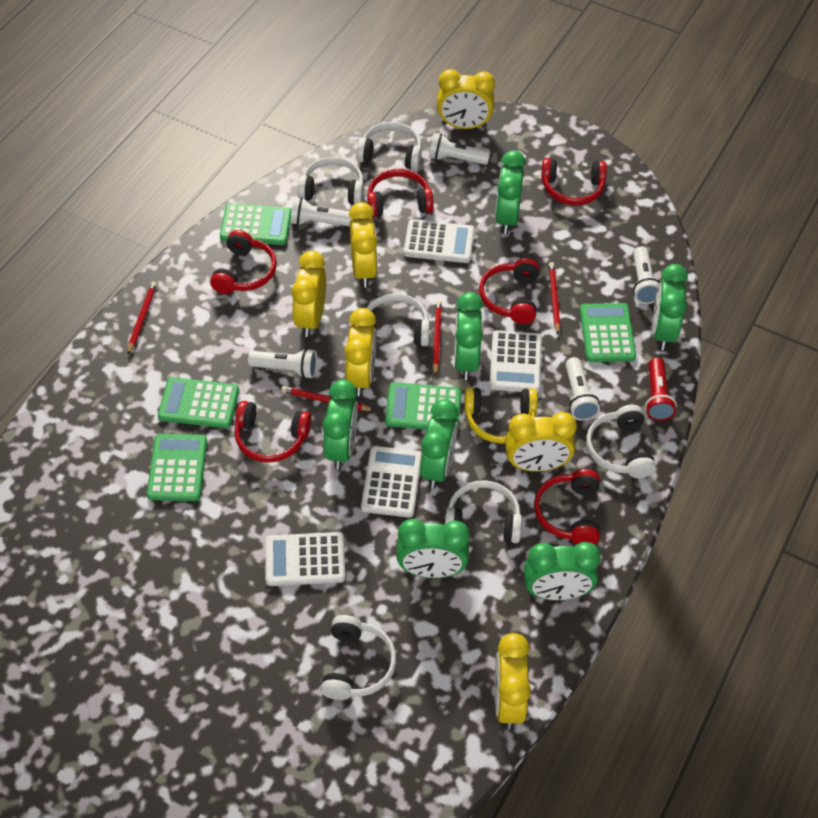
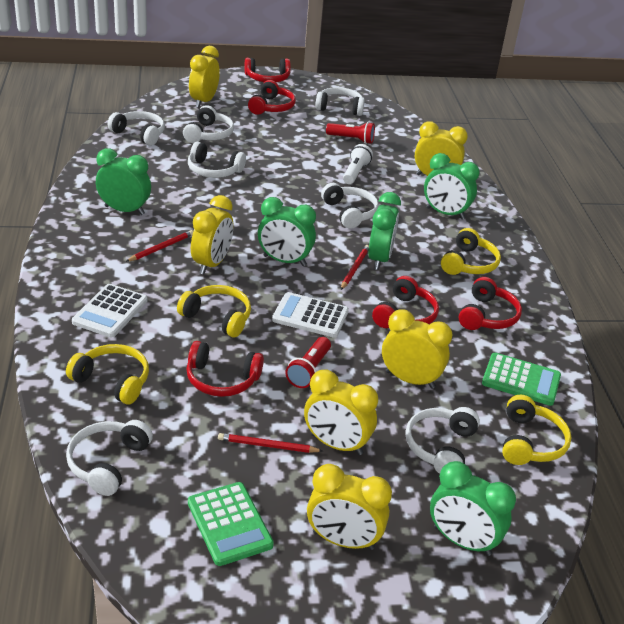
green calculator: [147,434,207,501] [158,377,239,428] [220,204,292,245] [385,382,462,430] [580,303,636,362] = 5 -> [188,482,274,566] [482,353,561,406] = 2
green clock: [323,379,358,469] [397,519,470,578] [420,399,458,489] [454,292,483,380] [495,150,526,234] [524,542,601,600] [652,264,688,350] = 7 -> [96,148,151,215] [258,197,316,266] [368,192,401,270] [424,153,480,220] [430,461,516,556] = 5
red flashlight: [645,358,677,421] = 1 -> [285,337,331,388] [326,122,375,144] = 2
red headphones: [210,230,277,294] [235,401,311,463] [367,169,434,217] [479,258,539,324] [534,469,600,544] [541,158,607,205] = 6 -> [186,341,264,397] [244,58,291,82] [248,80,296,115] [372,276,439,328] [459,277,522,330] = 5
red pencil: [128,282,157,354] [281,386,374,411] [433,301,442,376] [549,262,560,334] = 4 -> [126,230,193,262] [218,433,323,453] [341,245,369,290] = 3
white calculator: [265,532,345,586] [361,446,422,517] [403,219,475,263] [490,330,542,393] = 4 -> [72,284,148,337] [272,292,349,338] = 2
white flashlight: [248,348,317,379] [290,197,351,226] [429,133,490,165] [565,357,600,421] [633,246,660,304] = 5 -> [343,144,373,184] = 1
white headphones: [298,157,364,205] [321,615,396,700] [356,122,422,170] [366,293,430,346] [445,481,522,543] [586,405,656,478] = 6 -> [66,420,153,496] [107,111,165,146] [183,105,234,143] [188,142,246,178] [315,87,365,116] [321,183,379,229] [405,407,480,474] = 7
yellow headphones: [464,387,538,444] = 1 -> [66,344,149,404] [177,285,251,337] [441,228,501,275] [502,395,571,465] = 4

